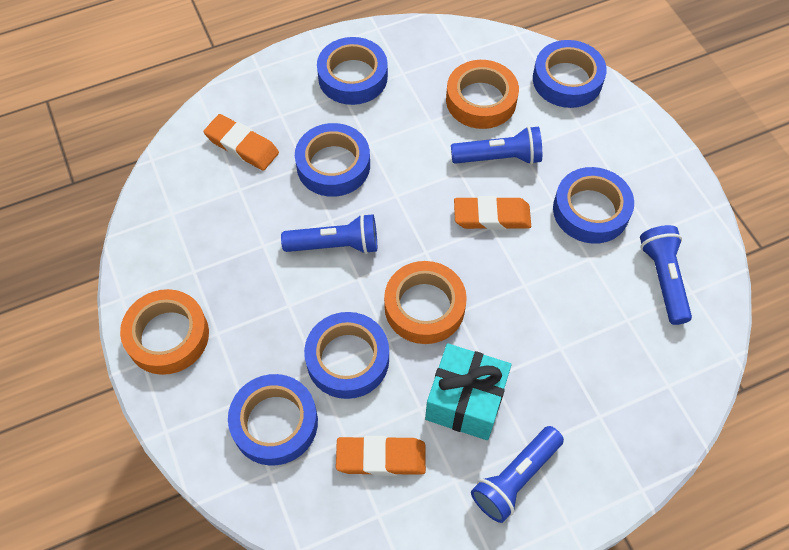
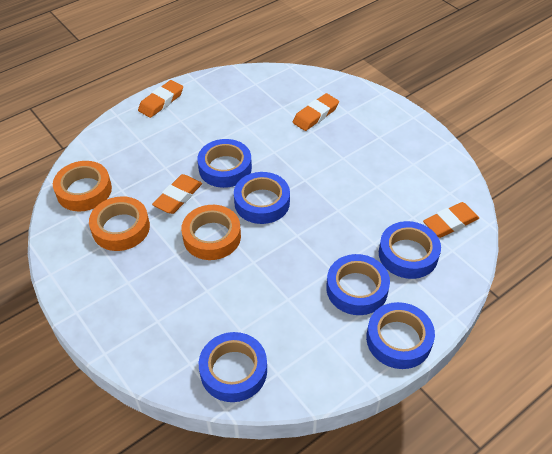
blue flashlight: [281,214,377,254] [451,126,542,165] [471,426,564,523] [640,225,692,325] = 4 -> none = 0
orange eraser: [204,114,279,171] [336,436,426,476] [454,196,531,230] = 3 -> [138,80,183,118] [152,174,202,214] [293,93,339,131] [423,202,479,238] = 4
turquoise gift: [425,343,512,440] = 1 -> none = 0

